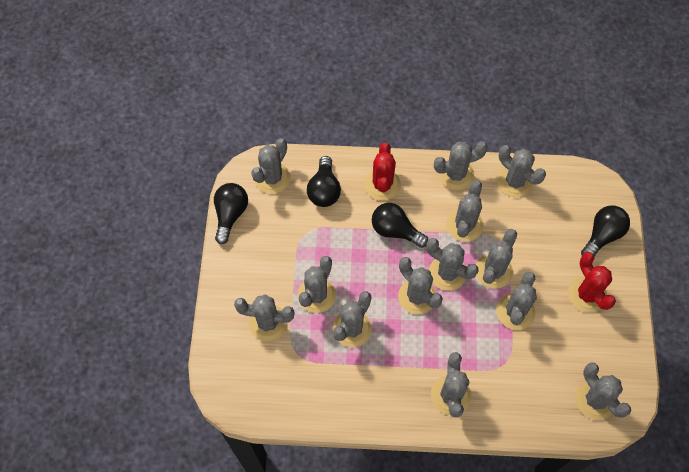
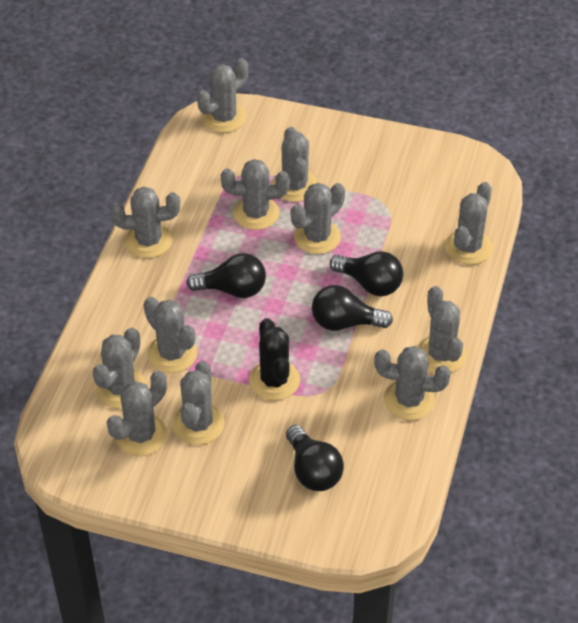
black cactus: none = 0 -> [249,318,300,400] = 1
grey cactus: [234,294,295,341] [251,138,291,194] [298,256,336,313] [333,291,372,347] [398,257,443,314] [426,238,479,291] [431,352,471,418] [434,141,488,190] [446,180,484,242] [476,229,517,289] [496,272,537,330] [497,145,546,198] [575,362,631,420] = 13 -> [93,328,146,409] [107,371,167,456] [110,187,180,258] [144,297,197,373] [172,361,225,445] [197,58,248,133] [221,159,290,230] [272,127,318,202] [291,183,345,254] [374,346,451,420] [417,286,466,373] [445,182,492,265] = 12
red cactus: [364,143,401,201] [568,252,616,313] = 2 -> none = 0

